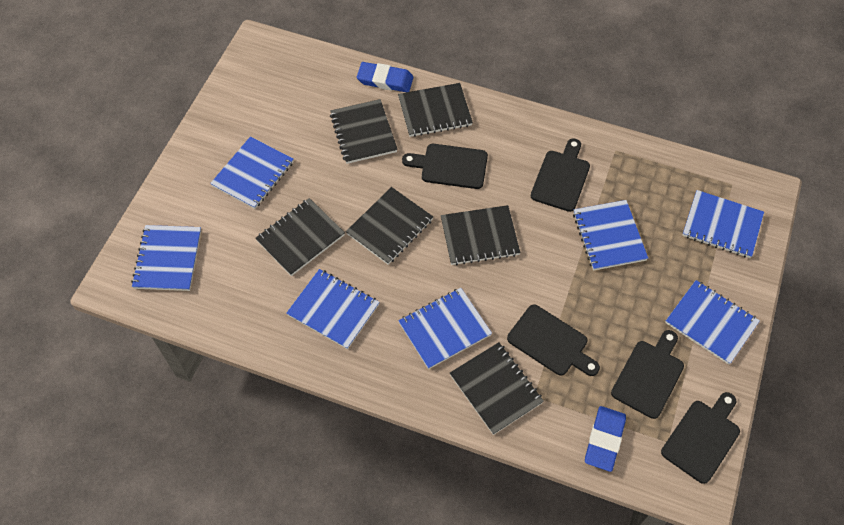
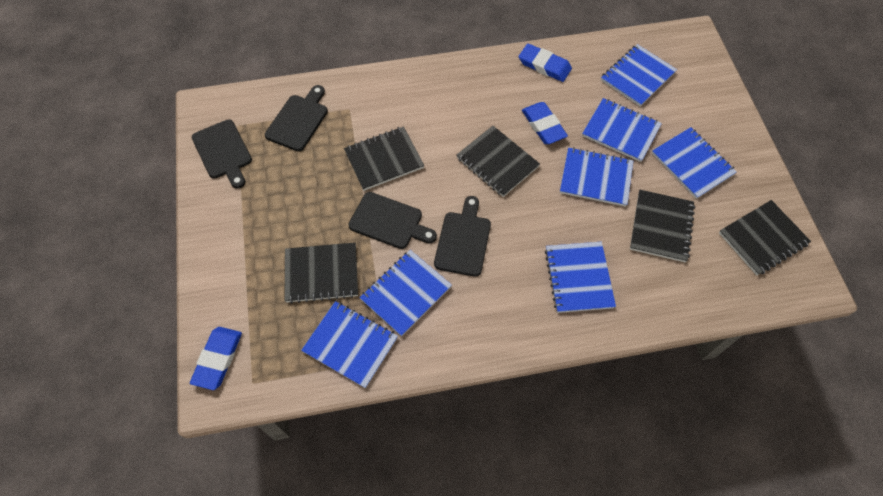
black cutting board: [402,144,488,189] [507,305,600,376] [531,138,590,212] [611,330,684,419] [661,392,740,484] = 5 -> [192,119,252,189] [265,85,328,151] [348,192,437,249] [434,196,491,277] = 4
black notebook: [255,198,345,276] [330,99,398,164] [346,187,433,265] [398,83,473,137] [441,205,520,265] [450,342,544,435] = 6 -> [284,242,358,303] [344,126,424,191] [457,126,540,197] [630,190,695,262] [719,200,811,275] = 5
blue eraser: [357,62,414,92] [585,406,626,472] = 2 -> [190,327,242,390] [519,44,572,82] [522,102,568,144] = 3

